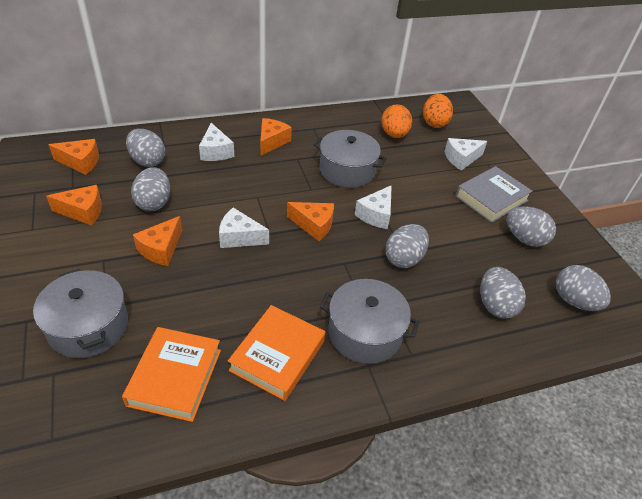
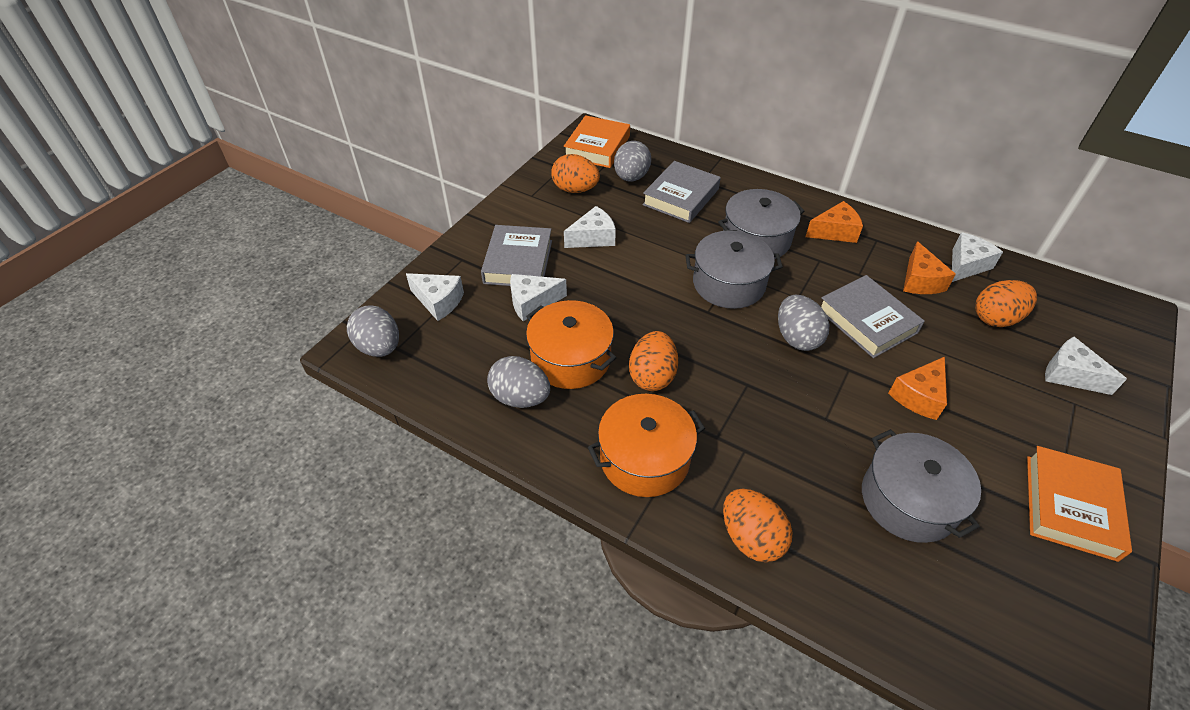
grey book: [455,166,533,223] = 1 -> [481,225,552,286] [642,161,721,223] [821,275,925,358] = 3
grey egg: [126,129,165,167] [131,167,171,211] [385,224,429,268] [480,267,526,319] [507,207,556,247] [556,265,611,311] = 6 -> [347,306,399,357] [487,356,550,408] [614,141,651,182] [778,295,829,351] = 4
orange cheese: [46,185,102,226] [49,139,99,175] [133,216,182,266] [260,118,292,156] [287,202,334,241] = 5 -> [805,201,863,243] [888,357,947,420] [903,241,956,294] = 3
orange egg: [381,104,412,138] [423,94,453,128] = 2 -> [551,154,600,193] [629,331,678,391] [723,489,793,562] [975,280,1037,327] = 4
orange pot: none = 0 -> [526,300,616,389] [588,394,705,497] = 2
white cheese: [199,123,234,161] [219,208,269,248] [355,185,392,229] [444,138,487,171] = 4 -> [406,273,464,321] [510,274,567,321] [564,206,616,248] [952,232,1003,282] [1045,337,1127,395] = 5

